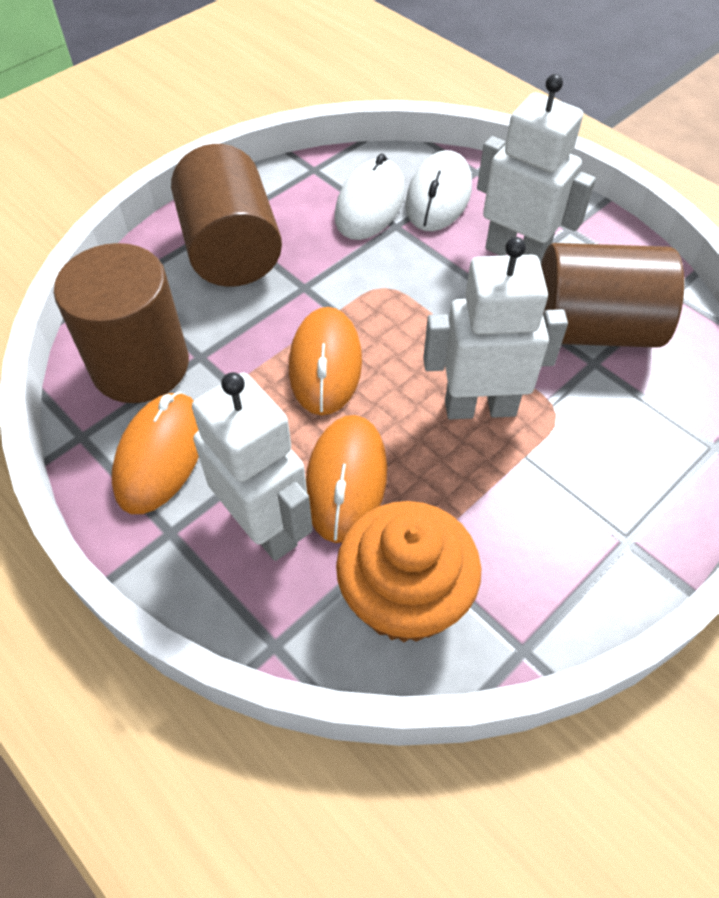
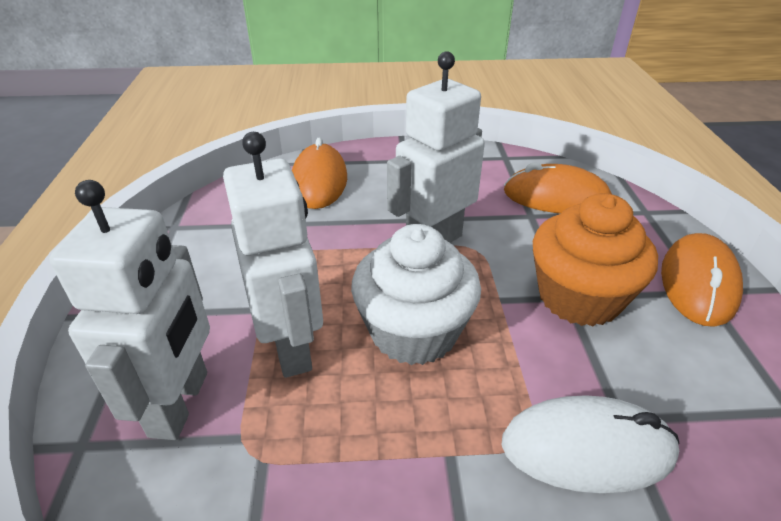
brown cylinder: [54,243,189,403] [171,144,282,287] [541,243,684,348] = 3 -> none = 0
white cupcake: none = 0 -> [351,224,481,365] = 1
white mouse: [335,154,405,240] [405,150,472,231] = 2 -> [502,396,680,493] = 1

